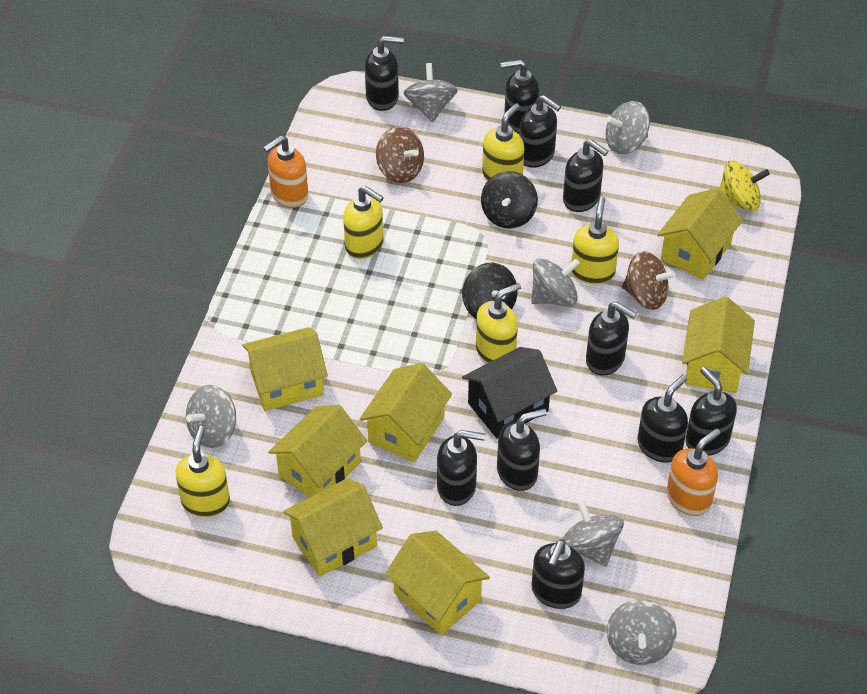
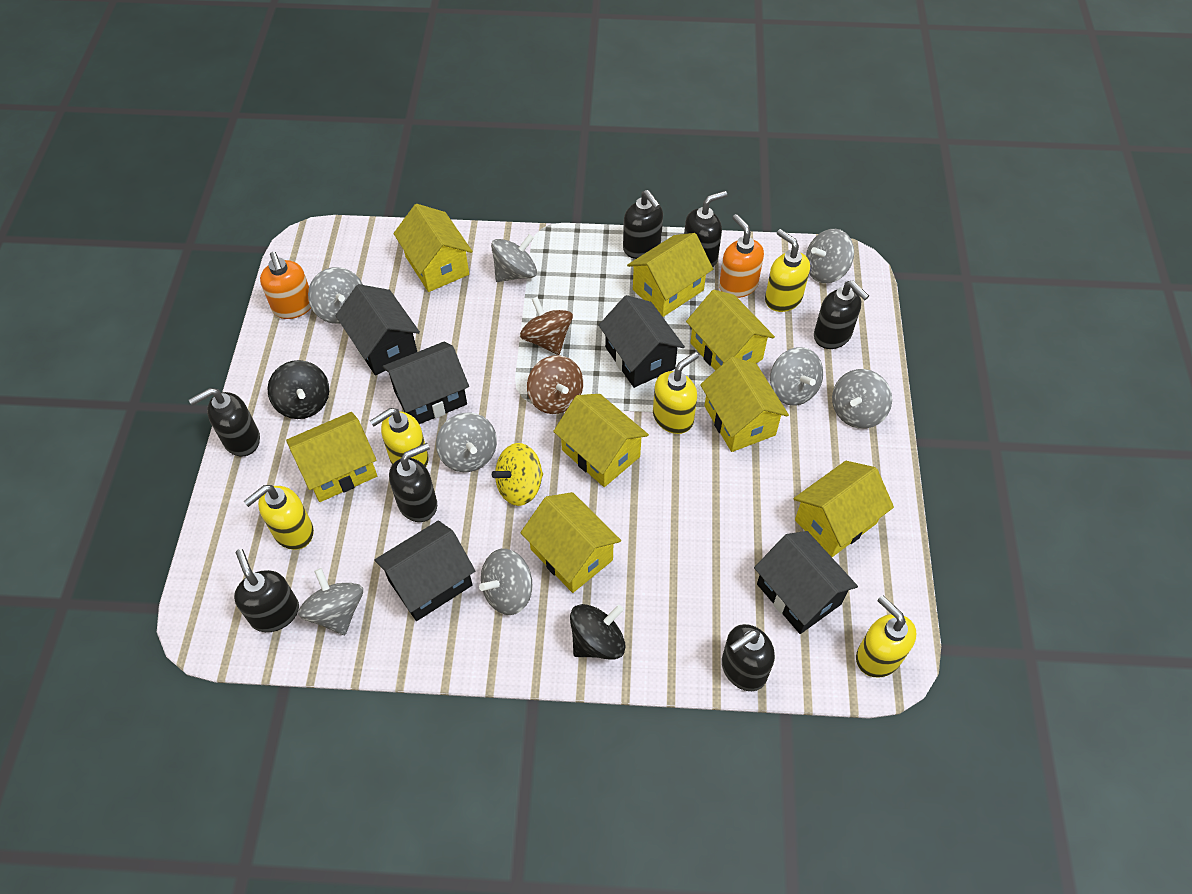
black house: [462,347,557,438] = 1 -> [336,284,420,376] [374,521,475,621] [382,342,469,424] [598,295,685,388] [754,531,858,634] = 5
black soap dispenser: [365,36,404,111] [437,430,485,506] [497,408,547,491] [500,59,539,134] [519,95,561,168] [532,539,585,609] [563,139,609,212] [586,302,637,375] [638,375,688,463] [685,367,737,456] = 10 -> [189,388,260,457] [234,549,299,632] [389,443,437,522] [623,190,663,259] [684,191,727,267] [722,624,775,691] [814,281,869,349] = 7
grey spinning top: [186,385,236,448] [404,63,458,122] [531,258,580,305] [563,500,624,567] [606,101,650,154] [607,599,676,665] = 6 -> [298,568,363,635] [308,267,363,324] [436,412,497,472] [479,549,533,615] [491,234,537,282] [770,347,823,406] [806,229,854,283] [832,369,892,429] = 8
yellow house: [242,327,328,411] [268,405,367,497] [283,478,383,577] [360,363,452,462] [385,531,490,635] [657,188,743,280] [682,296,755,393] = 7 -> [286,412,377,502] [393,204,472,292] [520,492,621,593] [553,394,649,487] [627,233,713,317] [686,290,775,371] [700,357,789,452] [794,461,894,557] = 8

